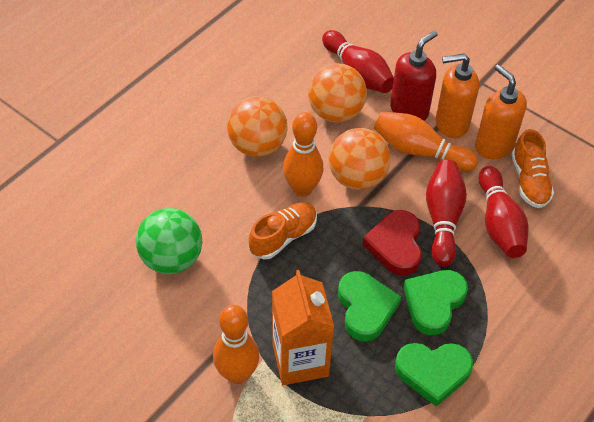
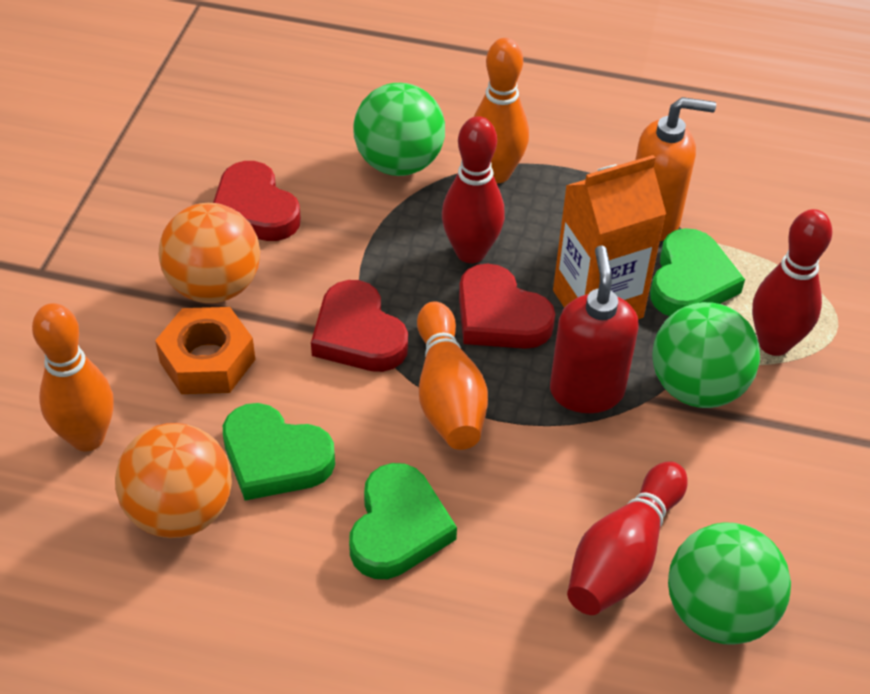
green ball: [136,208,202,274] = 1 -> [353,83,445,176] [652,302,760,408] [668,522,791,645] = 3
orange ball: [227,96,287,157] [308,63,367,123] [329,128,391,190] = 3 -> [115,423,232,538] [159,203,260,303] = 2
orange nut: none = 0 -> [155,307,255,394] = 1
orange shoe: [249,202,317,259] [512,129,554,208] = 2 -> none = 0
orange soap dispenser: [436,54,479,138] [475,64,527,159] = 2 -> [635,97,716,241] = 1
red heart: [362,210,422,276] = 1 -> [213,161,301,241] [311,280,408,372] [459,264,555,349] = 3

